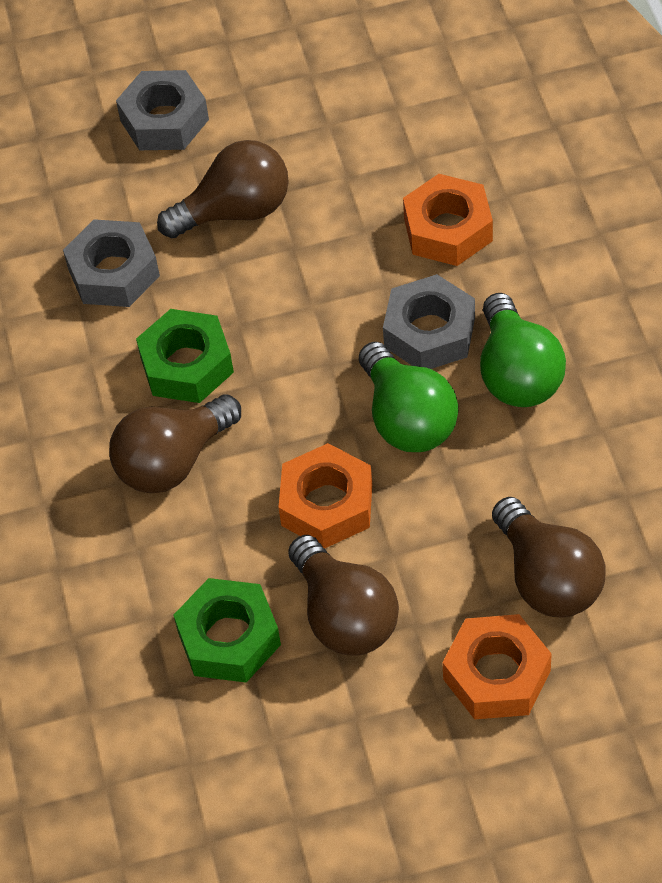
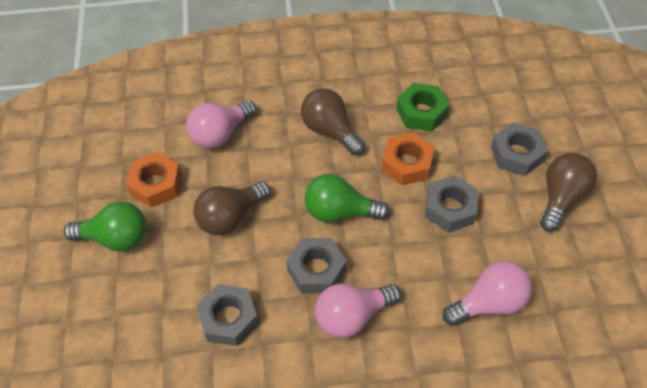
brown light bulb: [109,394,241,493] [157,140,289,238] [288,535,399,656] [492,497,606,617] = 4 -> [193,182,271,235] [301,88,365,155] [540,153,597,232] = 3
green nut: [136,309,234,403] [173,578,281,683] = 2 -> [396,83,449,131] = 1
grey nut: [63,219,160,307] [116,70,209,150] [383,274,475,369] = 3 -> [196,284,259,346] [286,238,346,294] [425,175,479,233] [491,123,548,176] = 4
orange nut: [278,443,372,548] [403,174,493,266] [443,614,552,719] = 3 -> [126,152,182,208] [382,132,435,185] = 2
pink light bulb: none = 0 -> [186,100,256,148] [315,284,401,338] [443,261,532,326] = 3

